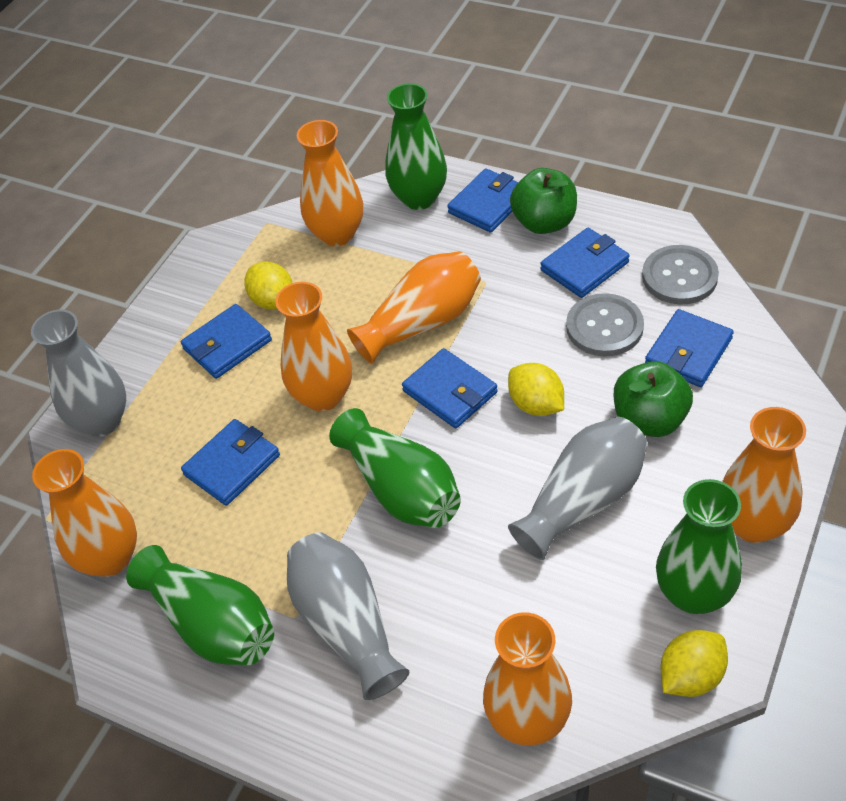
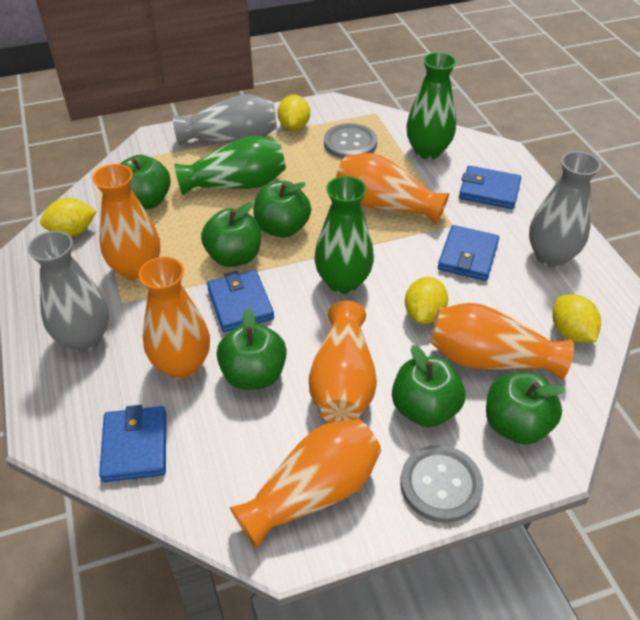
blue wallet: [181,304,272,379] [181,419,280,506] [402,348,498,428] [447,168,518,233] [540,228,630,298] [645,309,734,387] = 6 -> [99,405,166,482] [207,270,274,332] [438,225,499,281] [459,166,521,209] = 4
green apple: [510,168,577,234] [614,361,693,437] = 2 -> [120,155,171,209] [201,202,261,267] [217,308,287,390] [253,181,311,238] [392,345,465,427] [486,372,565,444] = 6
green vase: [126,545,274,665] [329,408,461,528] [385,83,447,210] [656,479,742,614] = 4 -> [174,136,286,195] [314,176,374,294] [406,52,456,160] = 3
yellow lemon: [244,261,292,310] [508,363,564,416] [660,630,728,697] = 3 -> [40,198,97,236] [277,95,310,131] [405,277,448,324] [552,294,601,342] = 4

